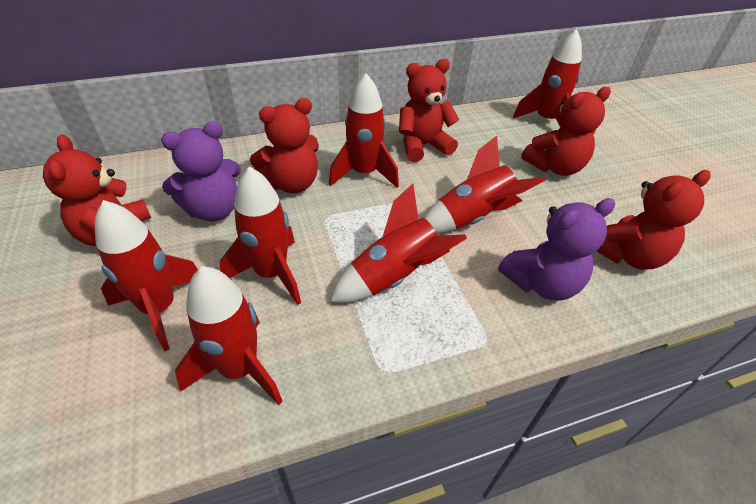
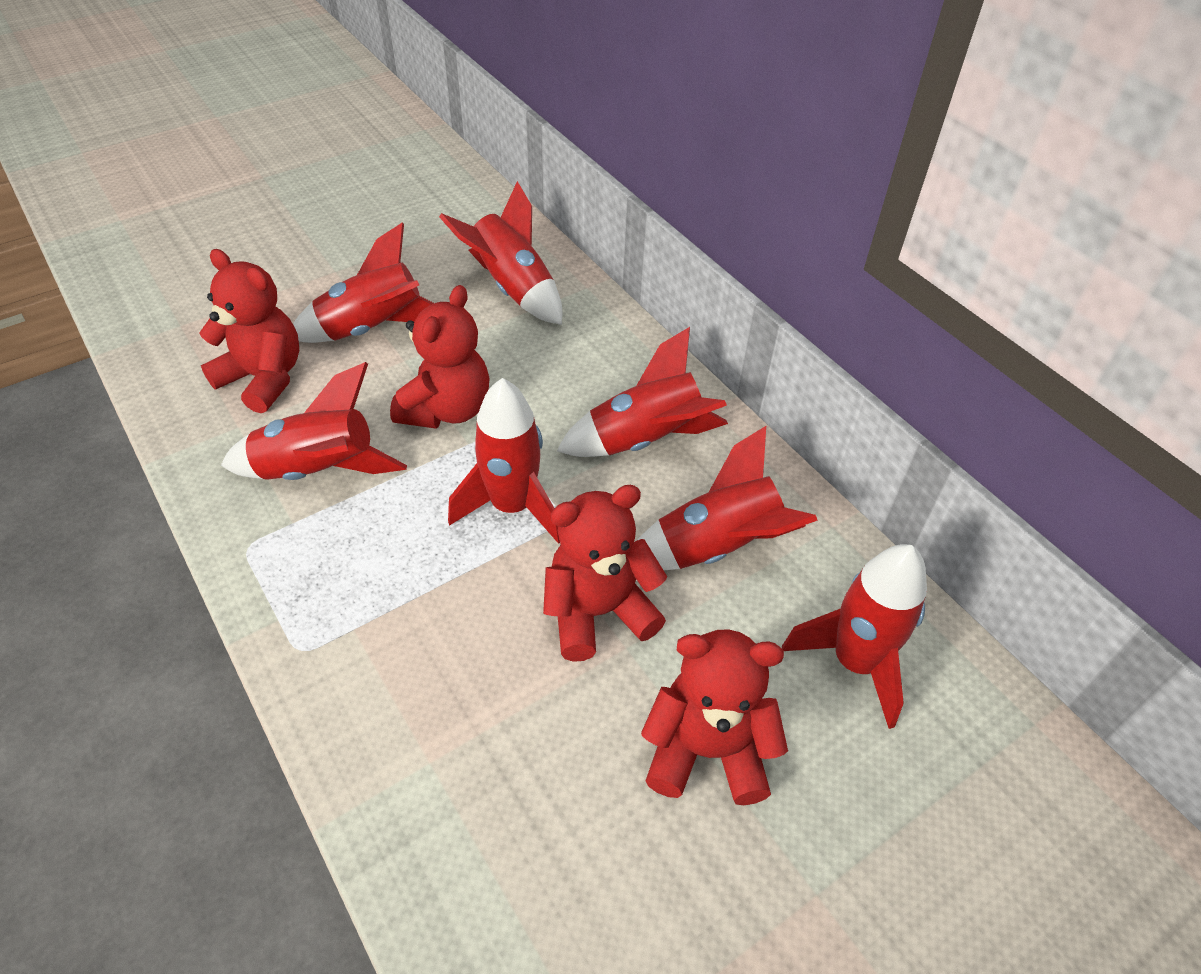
purple teddy bear: [161,121,241,221] [498,198,615,301] = 2 -> none = 0
red teddy bear: [43,135,151,246] [250,98,319,193] [399,59,459,162] [521,87,611,176] [597,170,710,270] = 5 -> [199,249,299,413] [390,285,490,429] [543,485,667,662] [641,629,788,805] = 4

